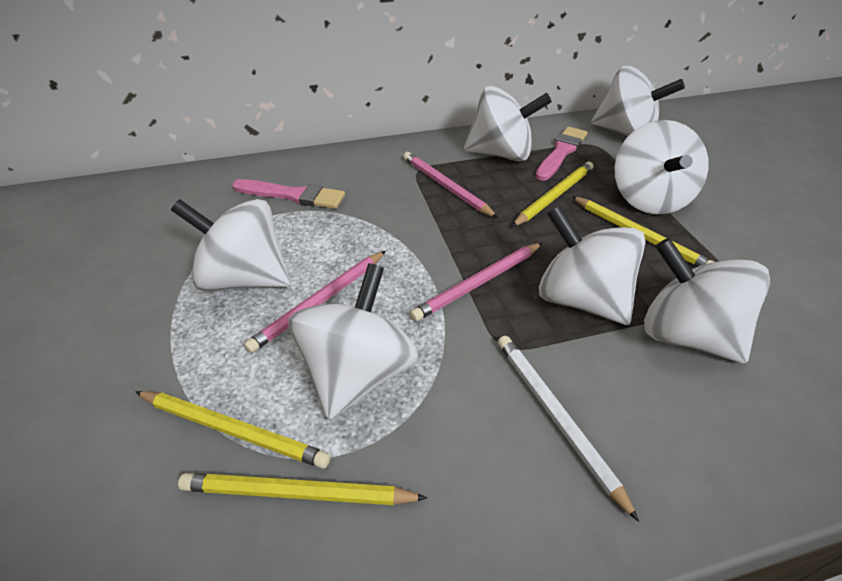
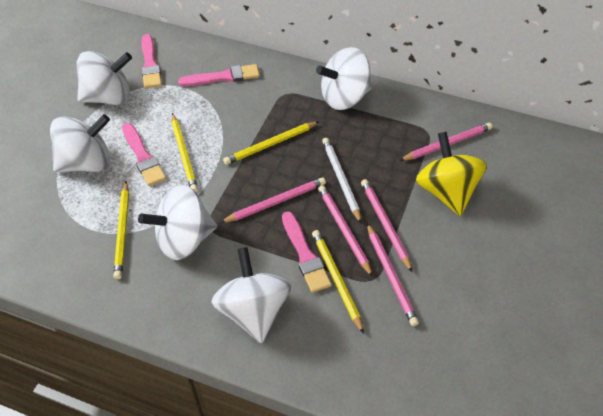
pink brush: [232,179,345,209] [535,127,587,181] = 2 -> [122,123,166,186] [141,34,162,88] [178,64,260,86] [282,211,332,293] = 4
pink pencil: [244,251,386,353] [403,152,498,218] [410,243,542,321] = 3 -> [220,178,326,223] [318,185,373,277] [361,179,412,272] [367,223,419,326] [399,123,493,161] = 5
white spinning top: [171,199,290,292] [288,263,418,420] [464,86,552,161] [539,205,645,325] [591,66,685,136] [614,120,709,214] [644,238,770,363] = 7 -> [50,114,110,172] [77,51,132,105] [138,185,217,260] [211,247,291,343] [316,47,372,110] = 5
yellow spinning top: none = 0 -> [416,132,487,216] = 1

